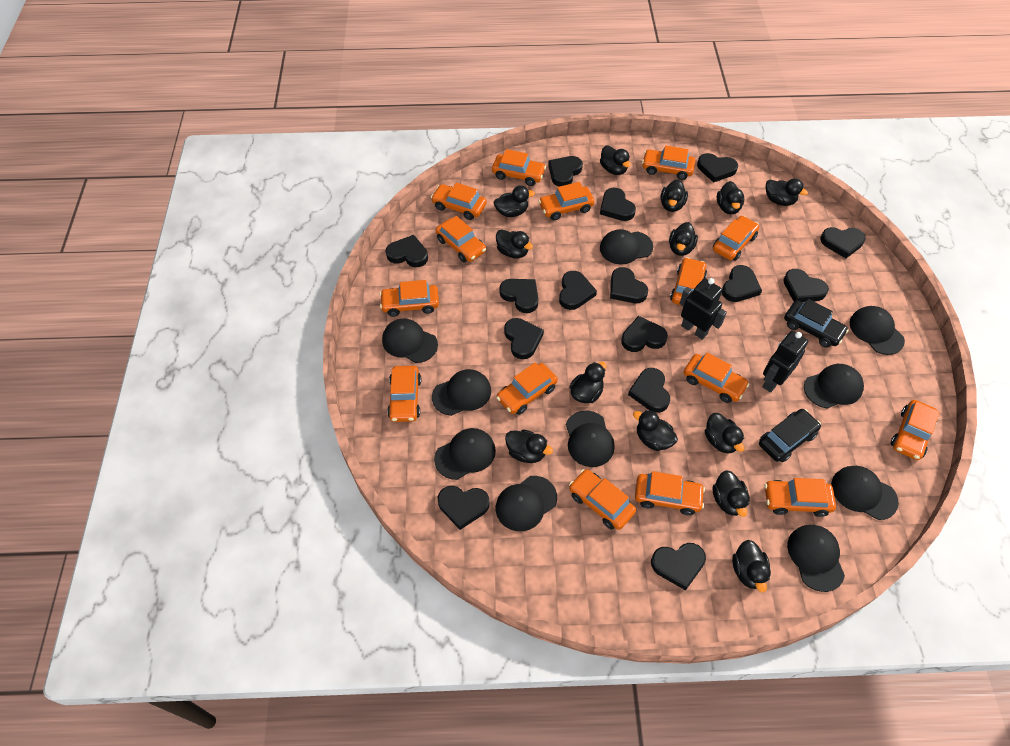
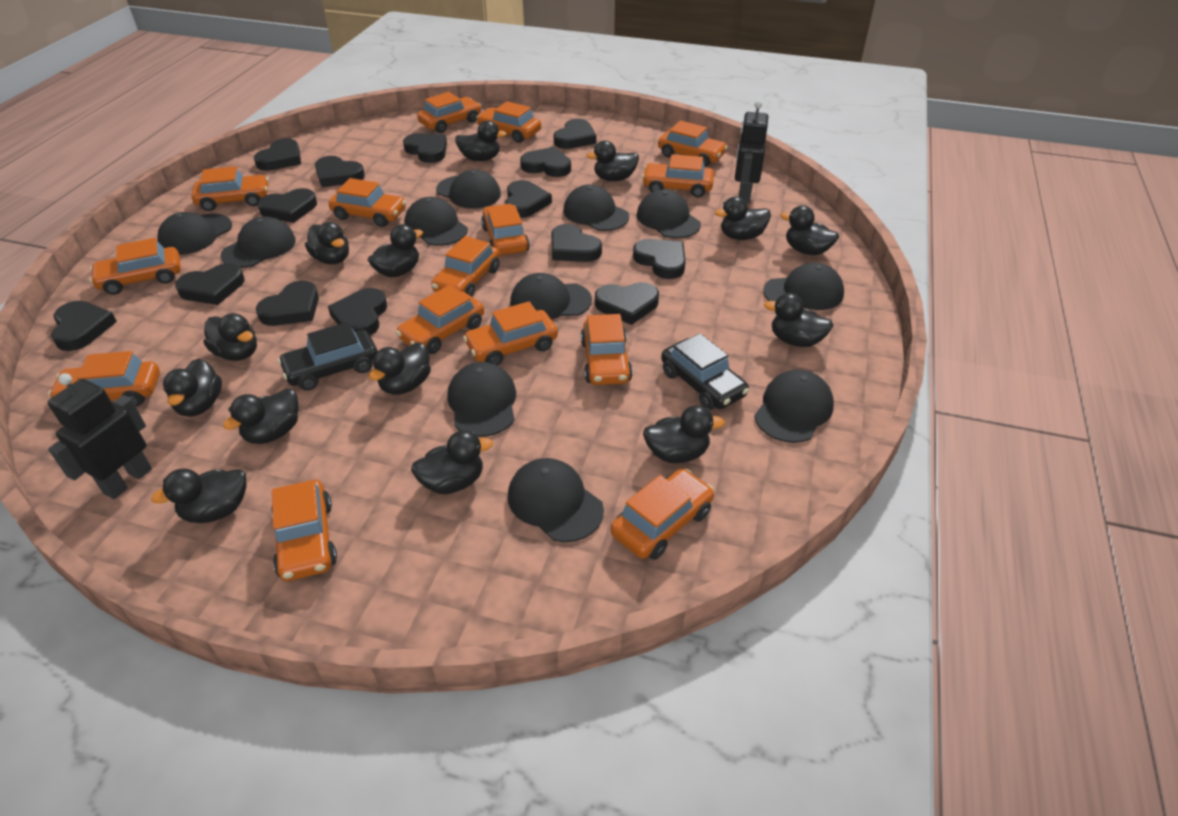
black cap: [382,318,438,363] [432,369,491,416] [434,428,496,480] [496,476,557,531] [566,411,615,467] [600,229,653,265] [787,525,845,592] [804,364,864,409] [831,466,899,520] [850,306,905,355] = 10 -> [157,212,232,255] [220,217,296,268] [404,197,468,246] [436,169,501,209] [447,362,516,437] [508,458,604,542] [510,273,592,320] [563,184,629,231] [637,189,701,238] [754,369,834,443] [763,263,844,310] = 11
black duck: [494,186,535,217] [496,229,533,258] [505,430,553,463] [569,362,607,403] [600,145,631,175] [633,410,678,451] [660,179,688,212] [669,222,698,256] [705,413,744,454] [713,470,750,517] [717,181,744,214] [732,540,771,592] [766,178,808,206] = 13 -> [151,469,246,523] [163,358,222,417] [203,313,257,361] [223,388,298,444] [305,222,349,264] [368,224,423,277] [369,343,431,395] [411,430,493,494] [455,121,507,161] [586,141,639,181] [643,405,725,463] [715,196,771,240] [764,293,834,347] [781,205,839,255] = 14
black heart: [386,235,428,267] [438,486,490,530] [499,279,538,313] [504,318,544,359] [548,156,583,187] [559,271,597,310] [600,188,636,221] [610,267,648,303] [621,316,668,352] [628,368,670,413] [651,543,706,590] [697,153,738,183] [722,265,762,302] [783,269,829,302] [820,227,866,258] = 15 -> [51,301,117,351] [175,263,245,305] [254,138,301,171] [256,280,319,326] [258,188,317,223] [315,156,365,187] [328,288,387,335] [403,133,447,163] [506,180,552,218] [520,147,571,177] [551,224,602,262] [553,119,597,149] [595,282,659,325] [633,239,686,279] = 14

